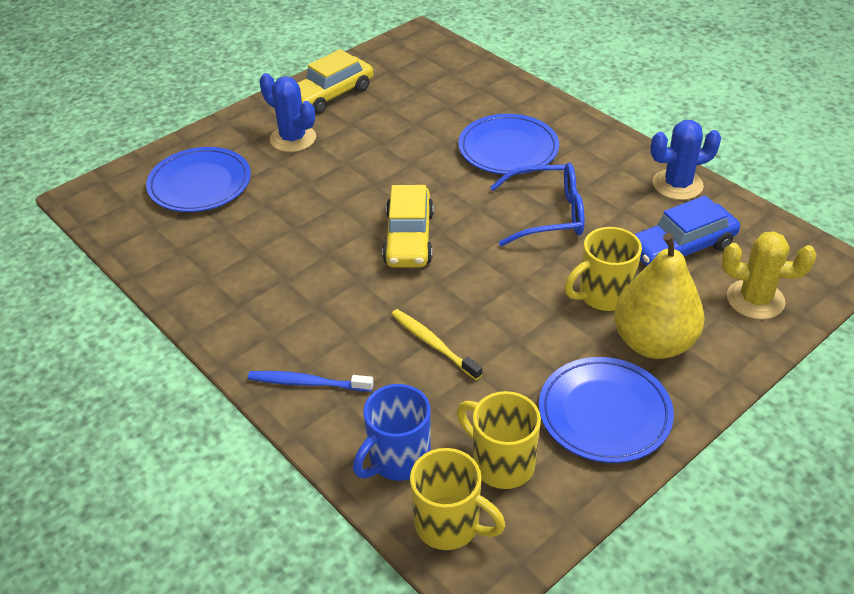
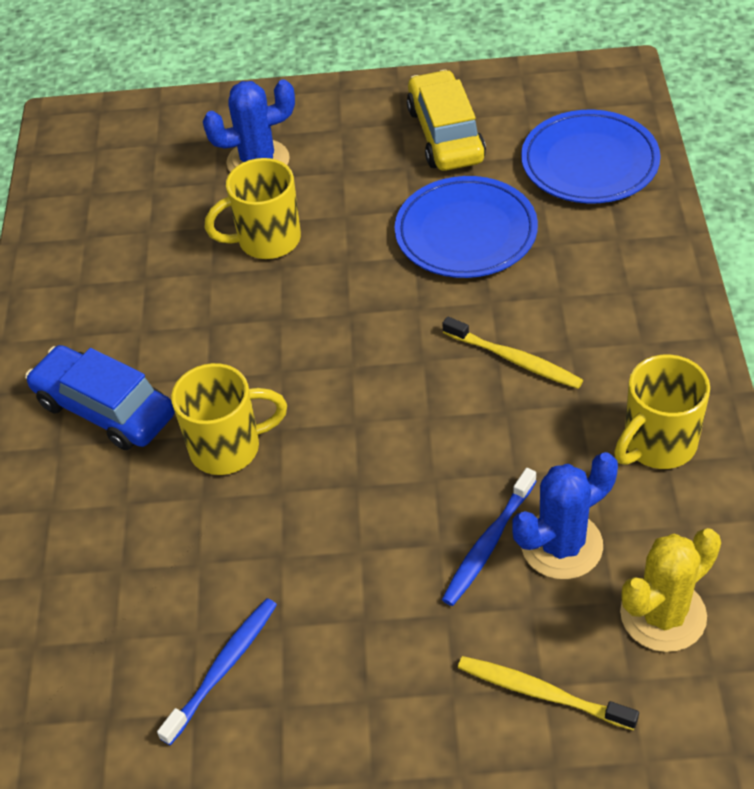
blue glasses: [490,163,585,246] = 1 -> none = 0
blue mug: [353,384,431,481] = 1 -> none = 0
blue plate: [146,147,251,212] [458,114,559,175] [539,357,674,463] = 3 -> [395,176,538,278] [521,110,661,203] = 2
blue toothbrush: [248,371,374,392] = 1 -> [157,598,277,745] [442,468,536,606] = 2
yellow car: [298,49,373,114] [382,185,434,268] = 2 -> [407,70,486,171] = 1
yellow pear: [614,233,705,359] = 1 -> none = 0
yellow toothbrush: [391,309,482,380] = 1 -> [442,317,583,389] [458,656,639,730] = 2

